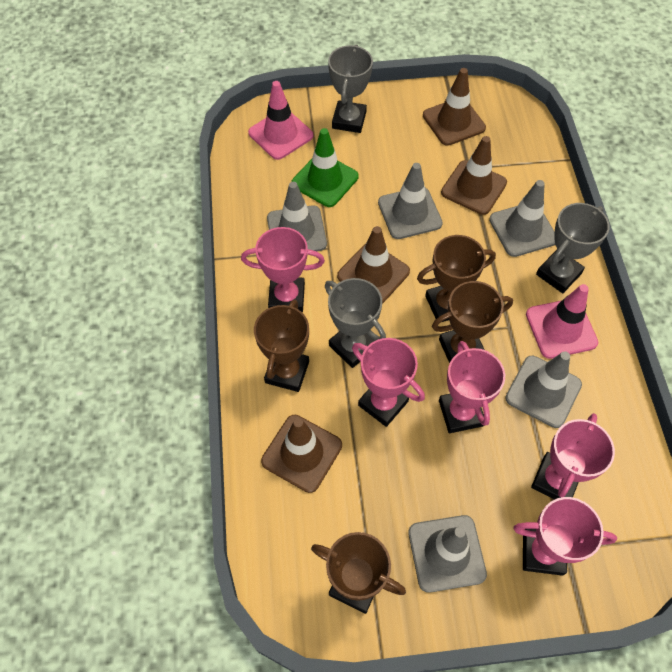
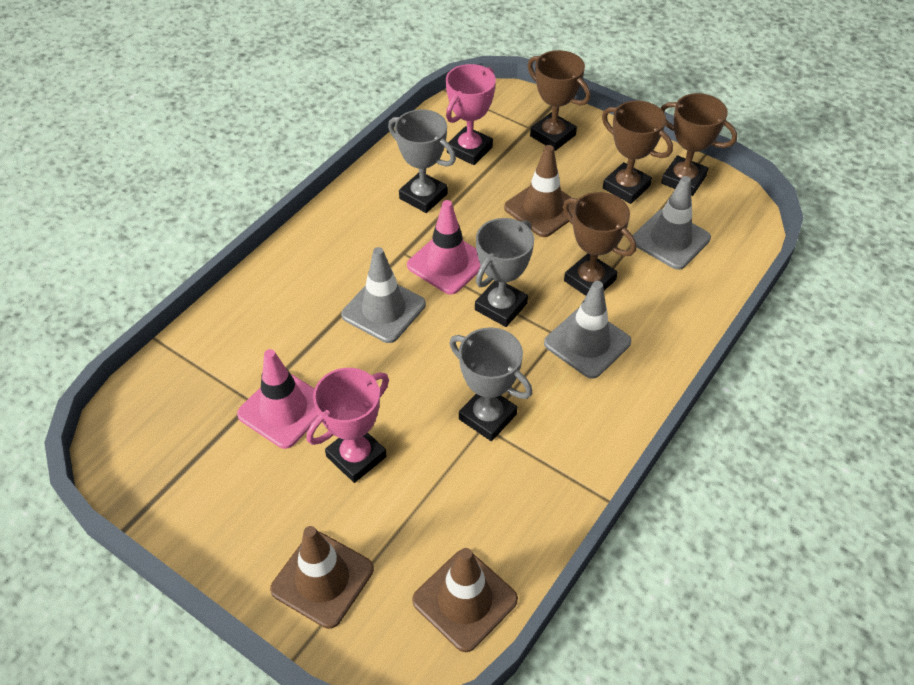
brown traffic cone: [261,415,342,493] [337,226,410,304] [423,68,486,146] [441,136,507,215] = 4 -> [270,526,374,629] [412,548,518,652] [504,145,574,237] = 3
green traffic cone: [292,128,359,207] = 1 -> none = 0
grey traffic cone: [267,182,327,251] [378,163,443,239] [408,515,487,593] [489,180,555,257] [505,351,582,428] = 5 -> [341,247,426,343] [544,281,631,379] [633,176,711,270] = 3
pink trophy: [241,227,325,312] [352,338,425,427] [439,341,505,433] [514,497,617,576] [531,413,615,499] = 5 -> [307,368,389,483] [446,64,496,165] = 2

